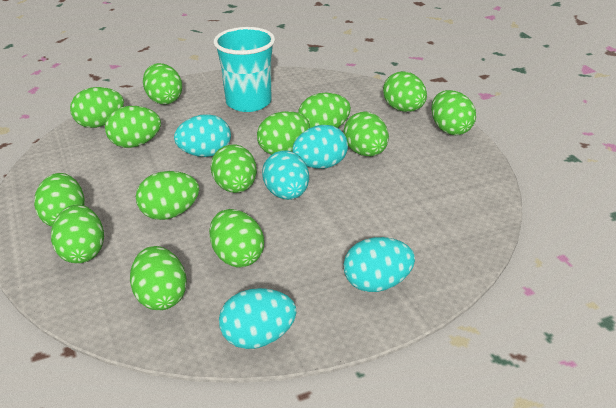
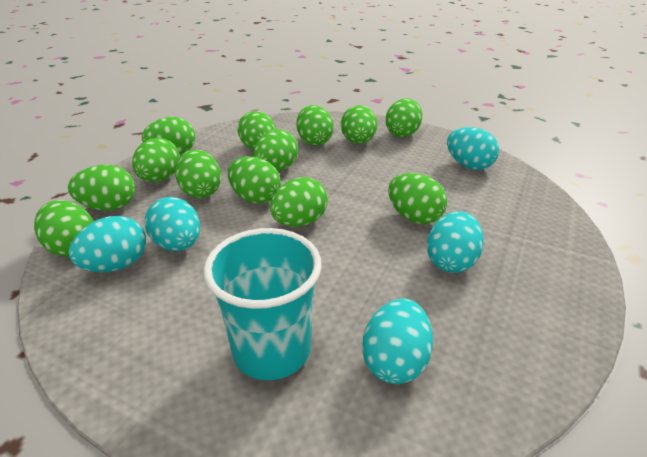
green egg: [34,173,85,227] [51,205,104,263] [70,87,124,128] [105,106,161,148] [130,246,187,310] [136,171,199,220] [143,63,183,104] [209,209,264,267] [211,144,257,193] [257,111,310,155] [298,93,351,128] [344,111,389,157] [383,71,427,112] [431,90,476,135] = 14 -> [34,200,94,257] [68,165,135,211] [132,138,180,182] [142,117,195,155] [175,149,221,198] [228,156,281,204] [238,111,276,149] [254,129,298,171] [270,177,328,227] [296,105,334,146] [341,105,377,144] [385,98,423,137] [388,173,447,224] = 13

